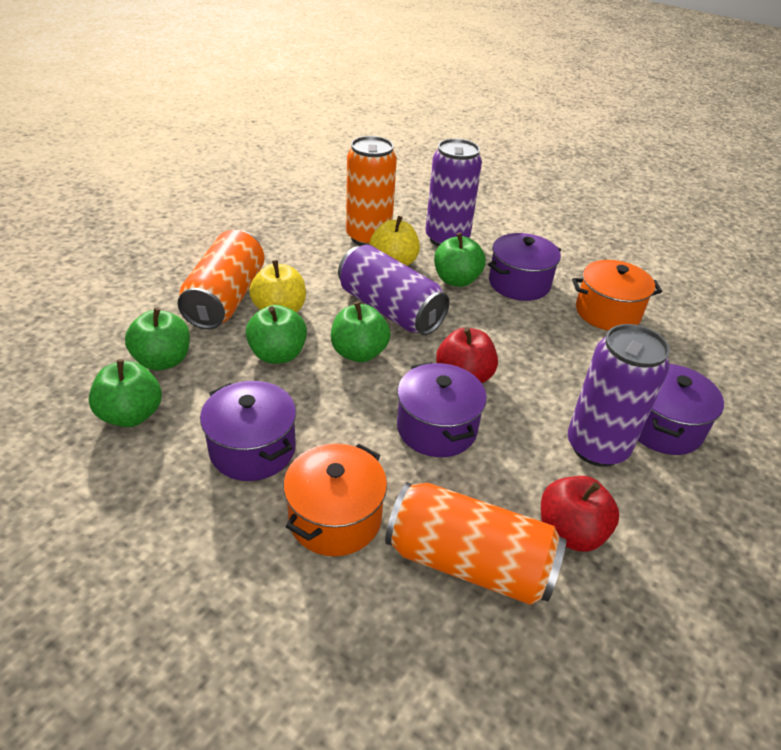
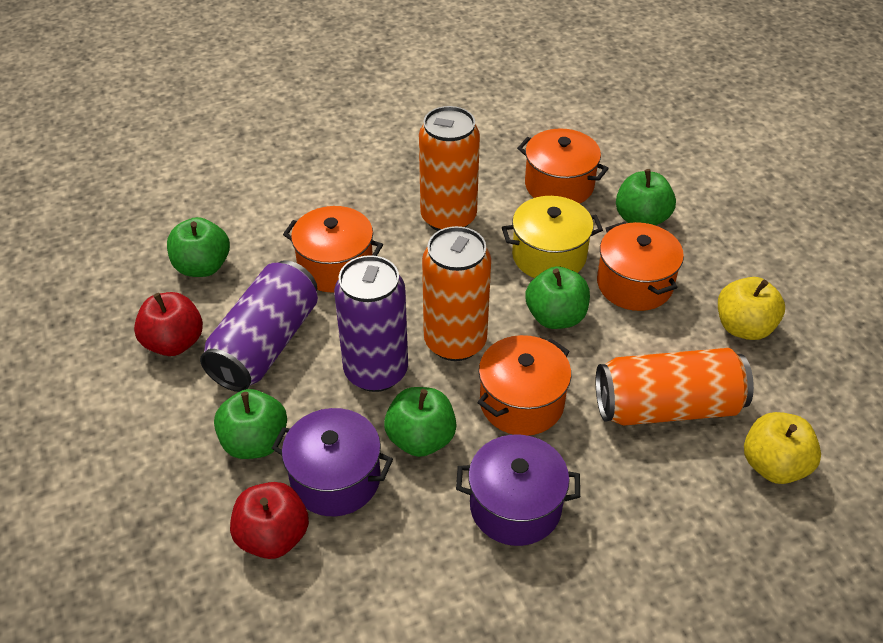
orange pot: [283,444,387,556] [572,260,662,331] = 2 -> [283,206,383,293] [477,335,571,436] [517,128,609,204] [597,222,684,311] = 4
purple can: [338,245,450,335] [426,139,482,247] [567,324,670,467] = 3 -> [200,260,318,392] [334,255,408,392] = 2
purple pot: [200,381,296,481] [397,362,487,457] [488,233,561,301] [638,364,724,455] = 4 -> [272,408,393,516] [456,435,580,546] = 2
yellow pot: none = 0 -> [502,196,603,278] = 1

